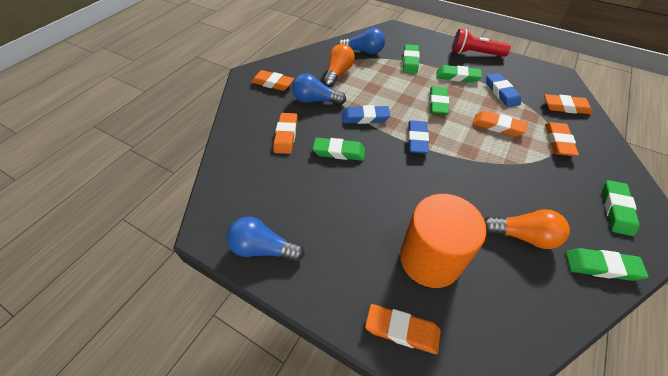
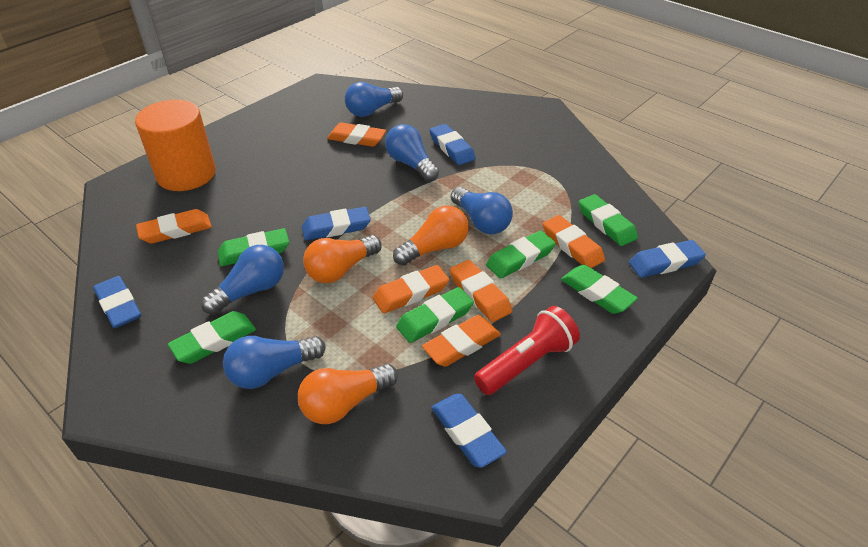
blue eraser: [342,105,390,124] [408,120,429,154] [486,73,521,107] = 3 -> [93,276,141,328] [302,207,371,240] [429,124,476,165] [431,394,507,468] [629,240,706,278] = 5
blue light bulb: [227,217,305,262] [292,73,346,105] [338,28,385,54] = 3 -> [201,245,284,315] [223,336,326,389] [345,82,403,117] [385,124,439,182] [451,187,513,234] = 5
orange light bulb: [323,44,355,87] [484,209,570,249] = 2 -> [298,364,398,424] [303,235,382,283] [393,205,469,266] = 3

